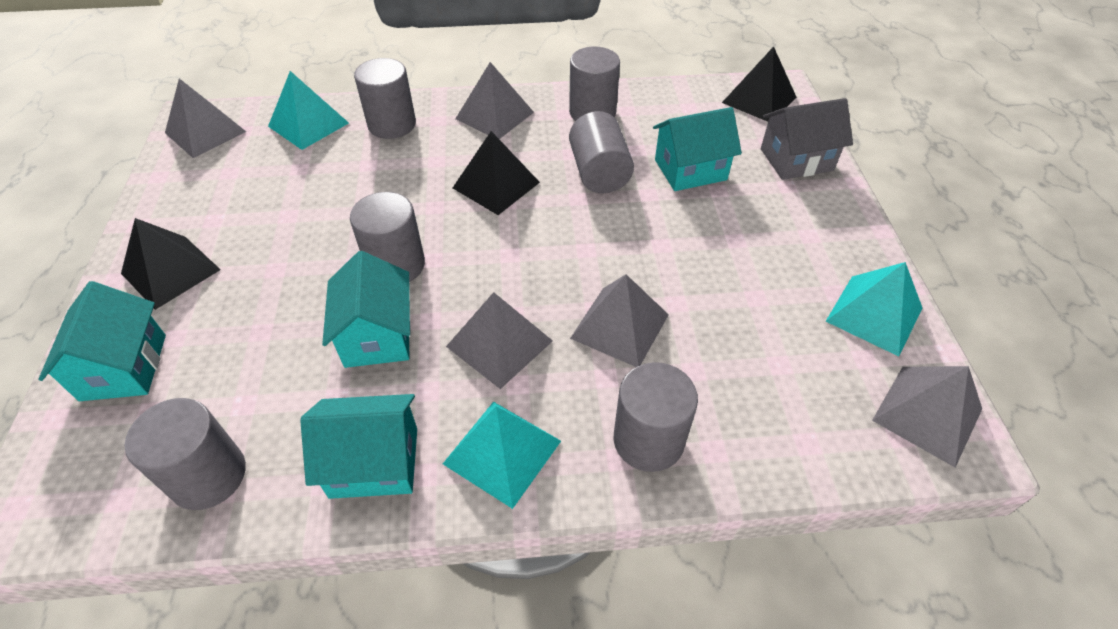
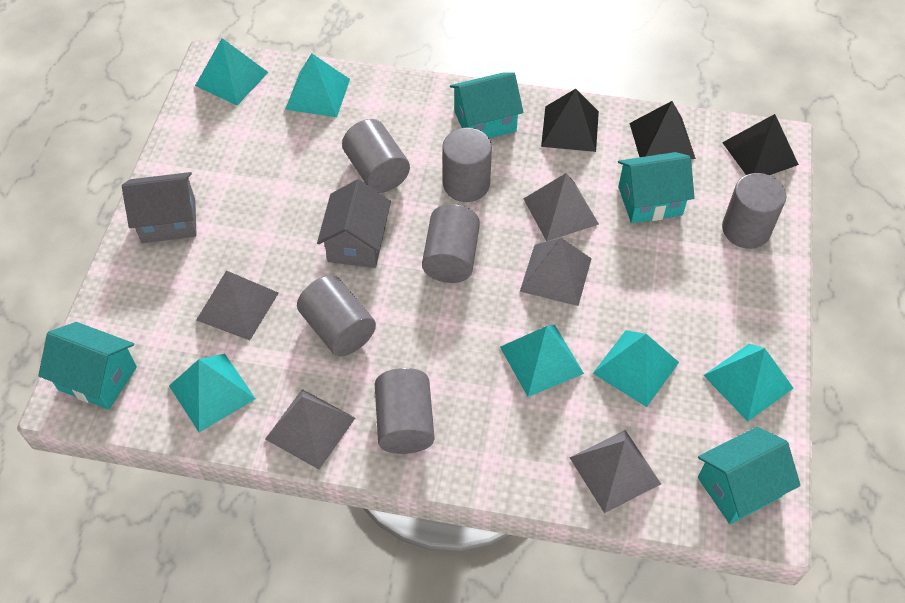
grey house: [761,98,853,180] = 1 -> [122,172,197,243] [317,179,391,268] = 2
turquoise pyramid: [268,71,349,150] [443,402,561,509] [826,262,922,356] = 3 -> [169,354,256,432] [195,38,269,105] [285,54,350,117] [500,325,584,397] [593,330,679,407] [703,344,794,422] = 6

